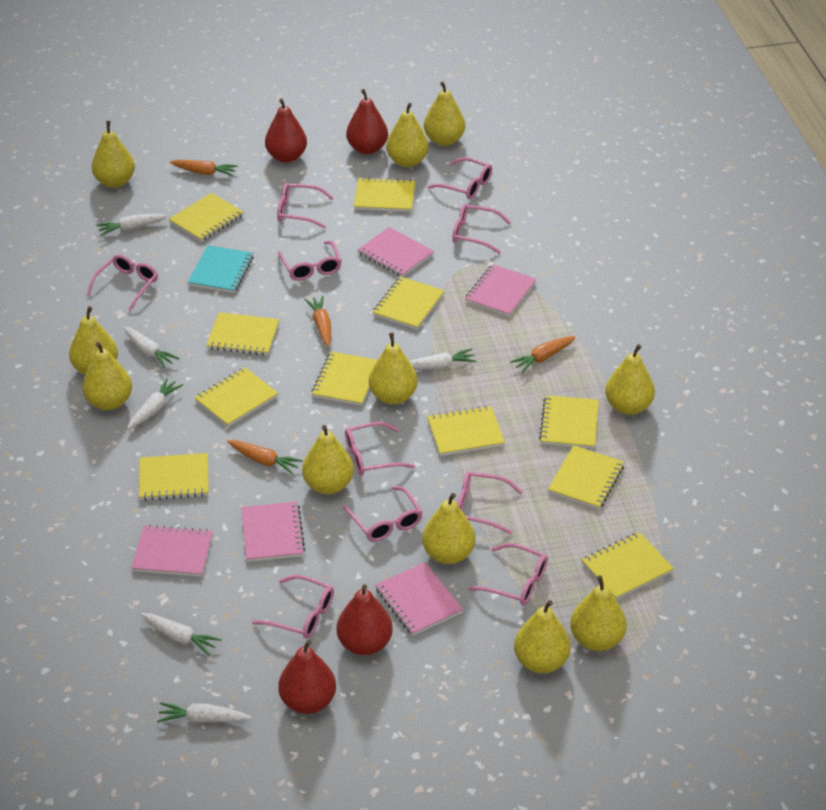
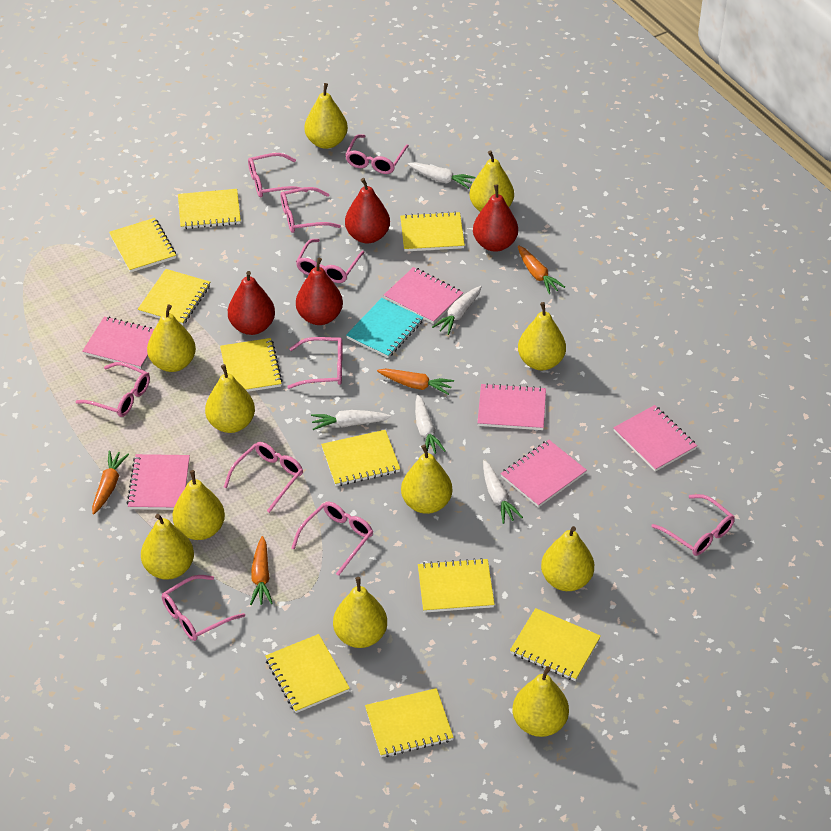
pink notebook: [131,525,213,577] [241,501,305,562] [357,227,434,277] [375,562,463,636] [465,264,537,317] = 5 -> [82,316,154,369] [127,454,190,510] [384,267,463,324] [477,383,546,430] [501,440,587,507] [613,405,697,472] = 6
white carrot: [96,214,168,236] [123,327,180,369] [127,378,183,429] [141,613,222,656] [157,702,251,723] [410,348,477,370] = 6 -> [311,410,391,430] [408,163,476,189] [415,395,445,454] [432,286,482,335] [483,460,523,524] = 5
yellow notebook: [139,453,209,501] [169,193,244,242] [194,367,278,427] [206,312,280,356] [312,351,377,406] [354,177,415,212] [373,276,444,330] [427,406,505,456] [539,395,599,449] [548,445,624,509] [582,532,674,600] = 11 -> [109,218,176,273] [138,269,210,325] [178,189,241,229] [220,338,283,392] [265,634,350,713] [321,430,400,486] [365,688,454,757] [400,211,465,252] [418,558,495,613] [510,608,601,681] = 10

